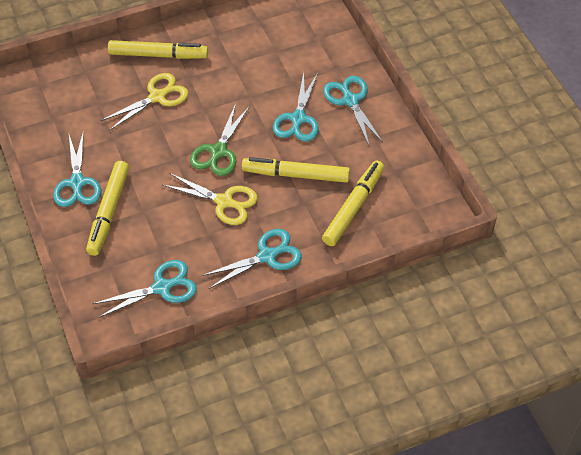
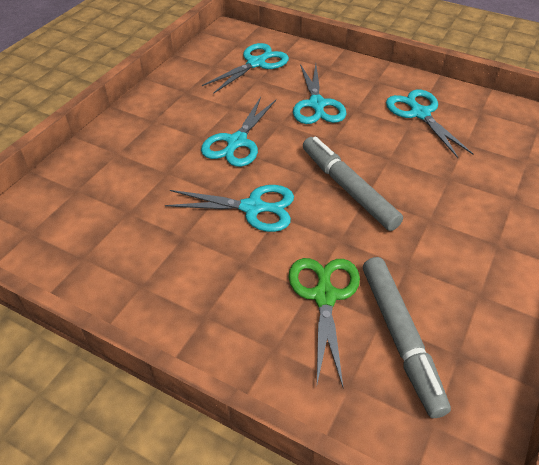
grey marker: none = 0 -> [303,137,403,231] [363,257,451,418] = 2
yellow marker: [86,161,129,256] [108,40,208,59] [242,157,350,183] [322,161,384,246] = 4 -> none = 0
yellow scissors: [101,73,189,131] [163,173,258,225] = 2 -> none = 0

